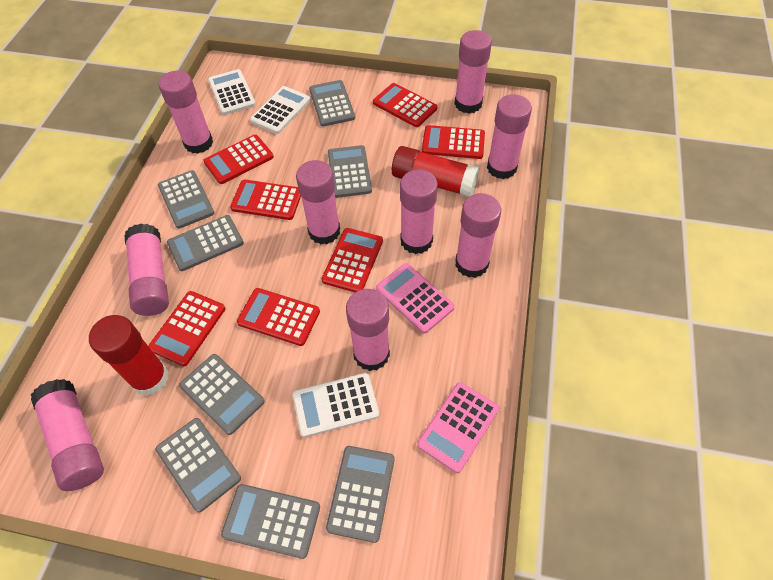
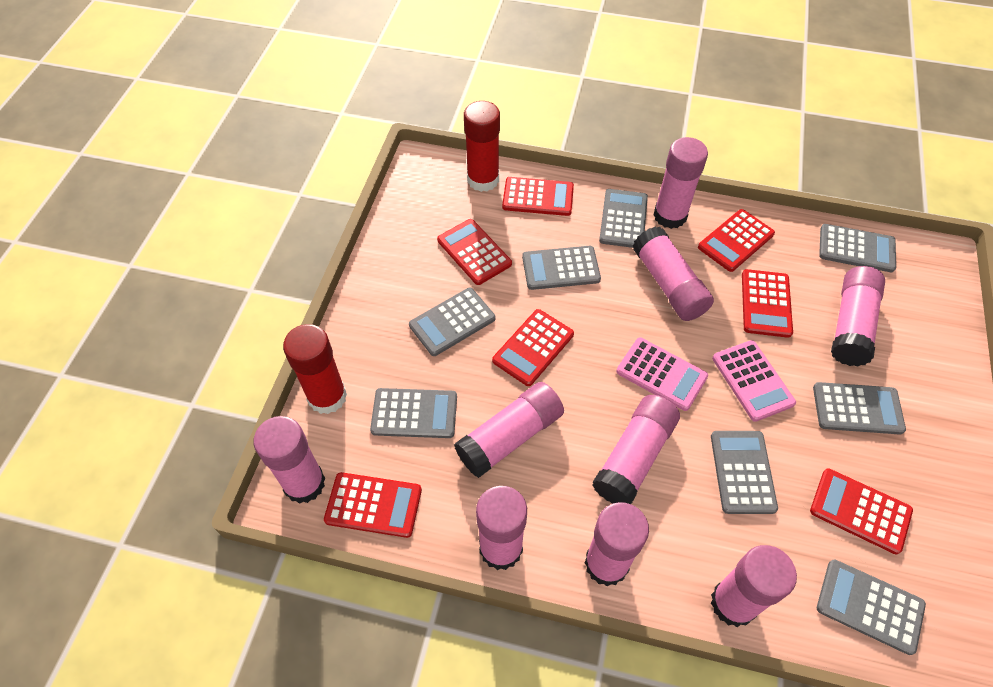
white calculator: [208,69,256,115] [250,86,311,134] [293,373,379,437] = 3 -> none = 0

